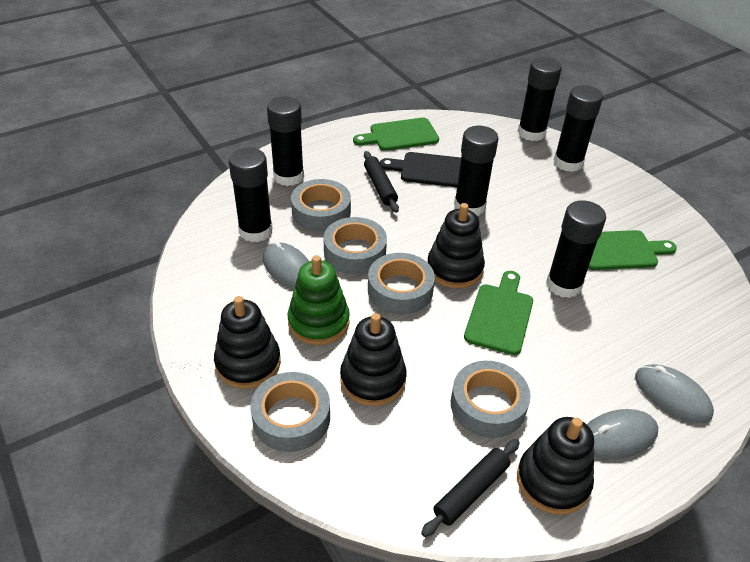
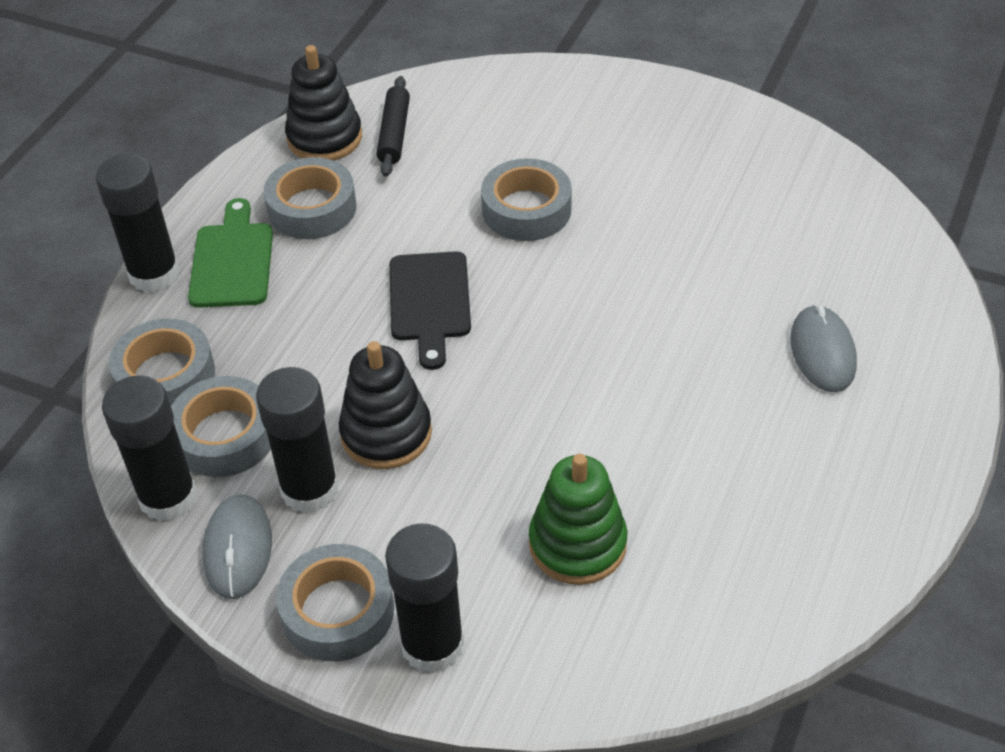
black glue stick: [229,147,273,242] [267,96,304,186] [454,126,499,216] [518,57,562,141] [546,200,606,298] [554,85,603,172] = 6 -> [96,154,180,292] [102,375,198,521] [256,367,339,513] [385,523,464,673] = 4
black rolling pin: [364,151,399,213] [421,439,520,537] = 2 -> [376,76,410,177] = 1
black stacking toy: [214,296,281,389] [340,313,407,406] [427,203,485,289] [517,417,594,515] = 4 -> [285,45,362,160] [339,341,432,469] = 2
green cutting board: [353,118,439,151] [464,271,533,355] [588,230,677,270] = 3 -> [188,198,273,308] = 1
grey mouse: [263,241,309,289] [587,409,658,459] [635,364,714,423] = 3 -> [203,494,272,599] [790,305,857,392] = 2

